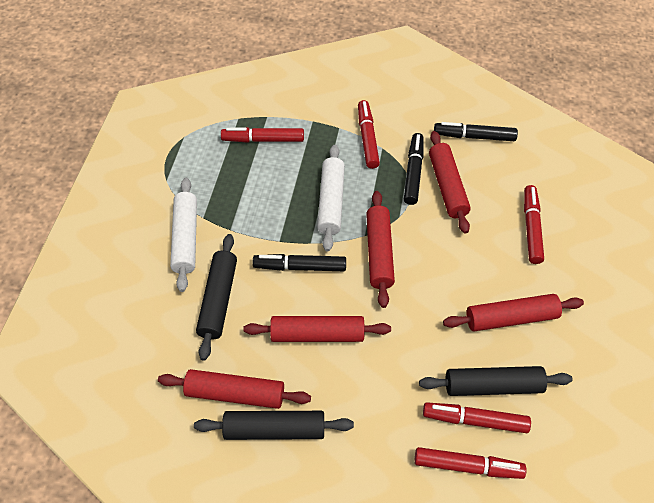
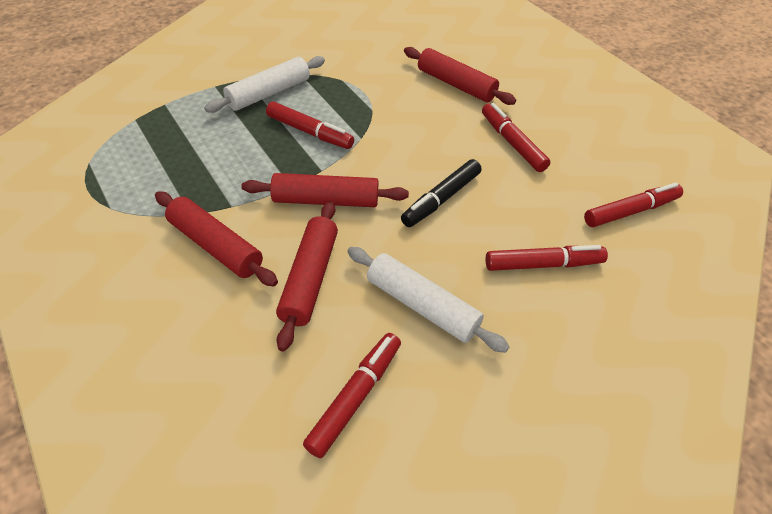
black marker: [253,254,346,271] [404,133,424,205] [434,122,518,141] = 3 -> [401,159,481,227] = 1
black rolling pin: [194,411,354,440] [196,234,237,361] [419,366,573,396] = 3 -> none = 0
red rolling pin: [158,369,311,409] [243,316,391,342] [366,191,395,308] [429,131,471,234] [443,294,584,331] = 5 -> [155,191,278,286] [241,173,409,207] [276,201,338,352] [404,47,516,105] = 4

